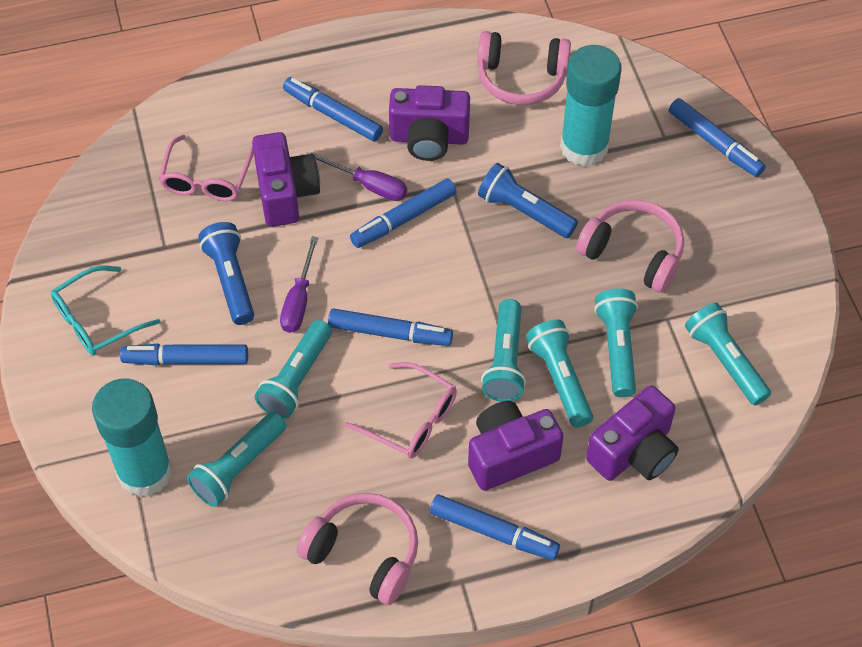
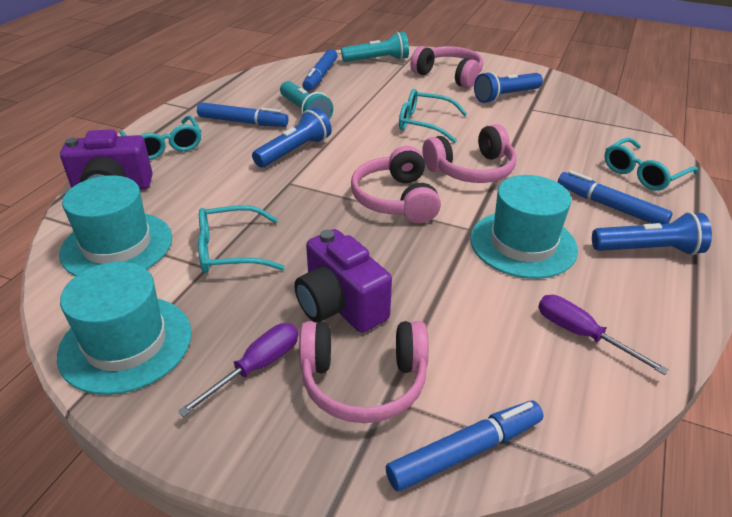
blue flashlight: [199,222,254,325] [478,163,578,238] = 2 -> [252,108,332,168] [474,71,543,103] [592,212,712,255] = 3
blue marker: [120,344,248,365] [283,77,383,142] [328,309,453,346] [350,178,457,248] [430,494,560,560] [669,98,765,177] = 6 -> [197,102,288,127] [302,49,338,91] [386,400,544,491] [558,170,673,224] = 4
pink glasses: [159,134,254,201] [345,362,457,458] = 2 -> none = 0
pink headphones: [297,493,418,605] [477,31,571,105] [576,200,684,293] = 3 -> [299,321,429,423] [351,146,441,223] [410,46,483,88] [423,124,517,183] = 4
purple camera: [252,132,320,227] [389,85,470,161] [468,401,564,491] [586,385,679,481] = 4 -> [60,129,152,190] [294,229,392,333] = 2
turquoise flashlight: [187,412,286,507] [255,320,332,419] [481,299,526,402] [526,320,593,428] [594,289,638,397] [685,303,771,406] = 6 -> [280,81,333,119] [341,32,409,62] = 2
turquoise glasses: [51,265,161,356] = 1 -> [119,115,201,160] [198,205,285,273] [399,89,467,143] [604,137,698,191] = 4
turquoise glue stick: [92,378,172,497] [560,45,622,167] = 2 -> none = 0
turquoise hat: none = 0 -> [57,262,192,395] [59,175,172,276] [470,175,578,279] = 3

